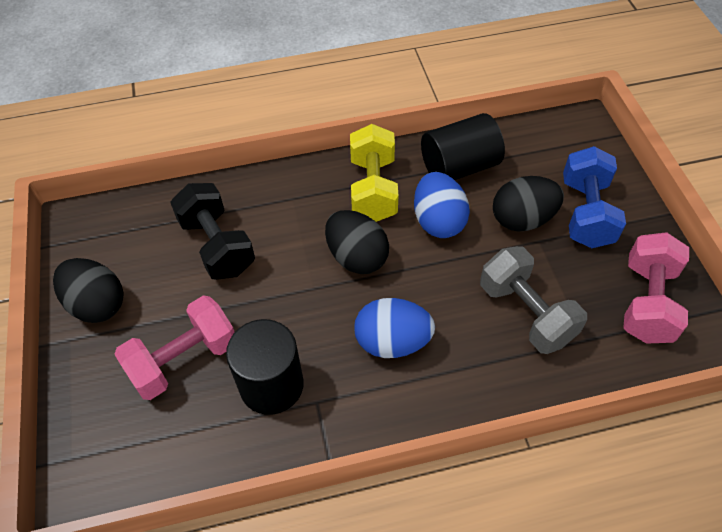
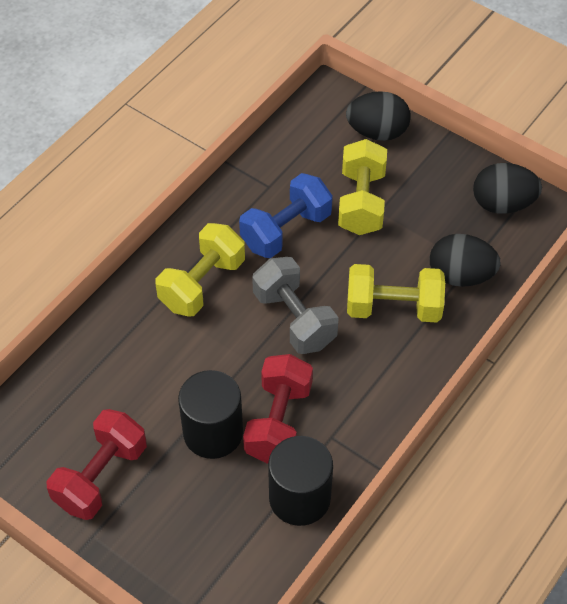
black dumbbell: [170,183,255,280] = 1 -> none = 0
blue egg: [354,298,435,358] [414,172,470,238] = 2 -> none = 0
pink dumbbell: [114,295,235,400] [623,232,689,344] = 2 -> none = 0
red dumbbell: none = 0 -> [46,409,147,520] [243,354,313,464] = 2
yellow dumbbell: [350,124,399,222] = 1 -> [156,223,245,317] [338,139,387,235] [347,264,445,322] = 3

